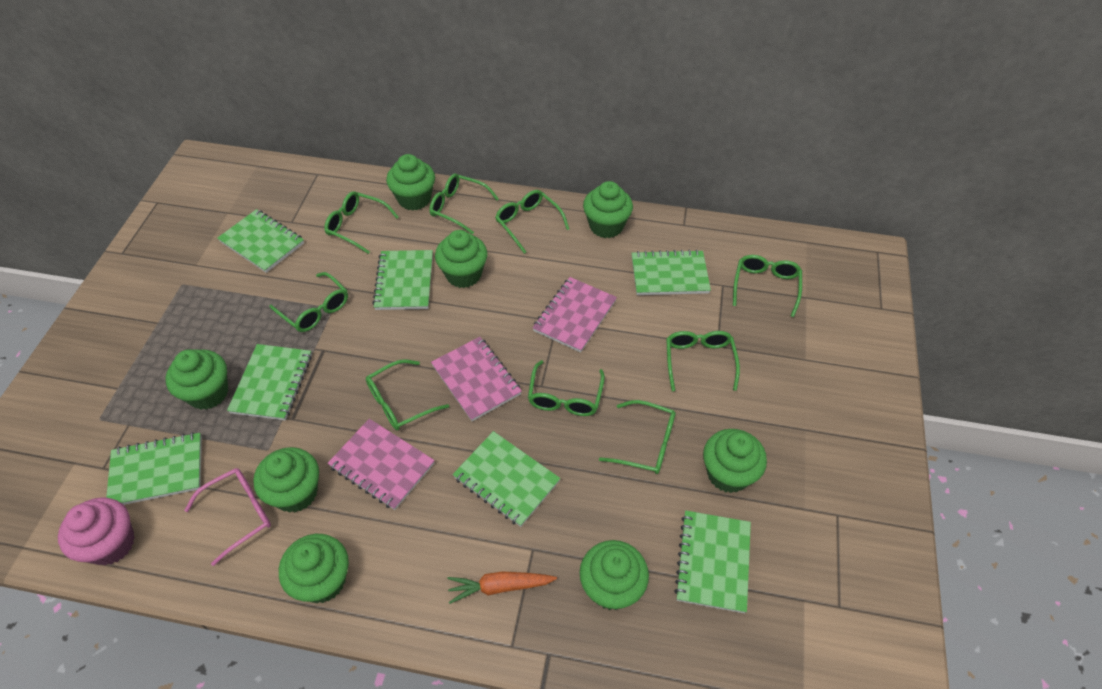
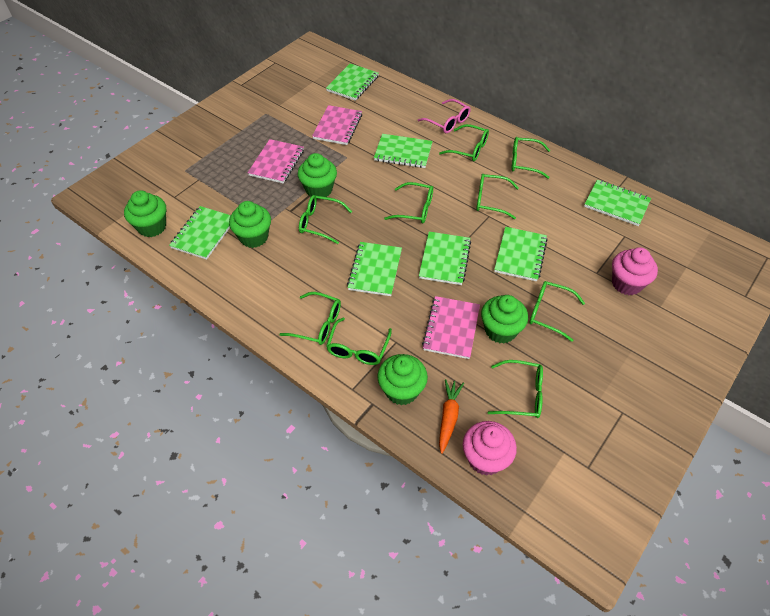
green cupcake: [165,349,228,410] [253,447,319,513] [279,534,349,603] [386,154,435,211] [435,230,487,288] [579,540,649,610] [583,181,633,238] [703,429,767,493] = 8 -> [124,190,166,237] [229,201,271,248] [298,153,337,199] [377,354,428,405] [481,295,528,344] = 5
pink cupcake: [58,497,135,566] = 1 -> [463,421,517,476] [612,247,658,295] = 2

